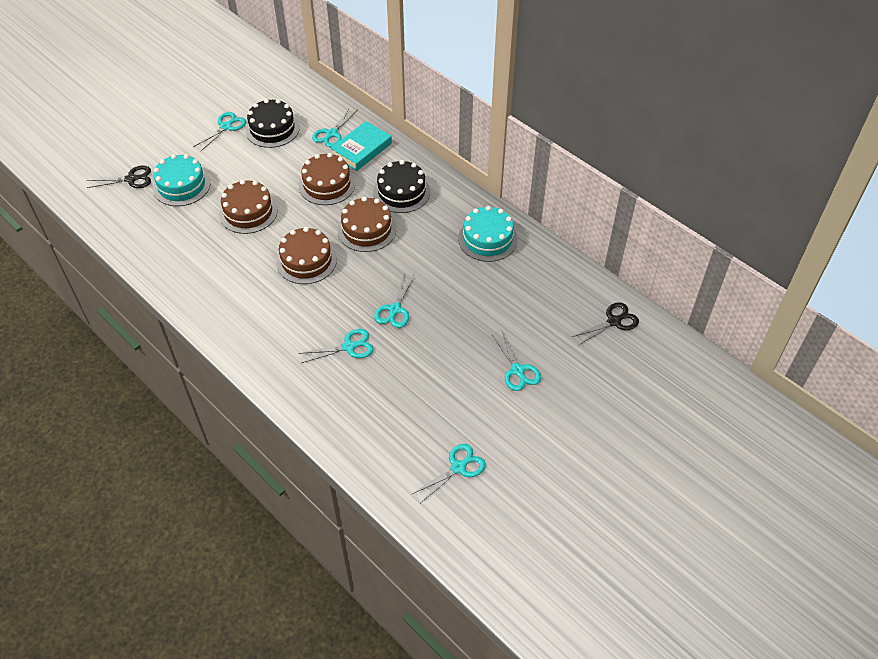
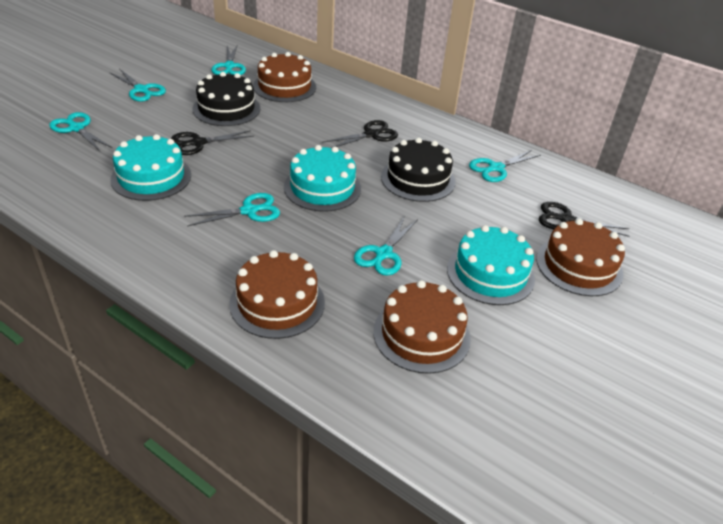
black scissors: [87,165,151,188] [572,302,639,346] = 2 -> [171,130,254,155] [323,120,398,148] [539,202,630,237] = 3
turquoise book: [330,121,392,171] = 1 -> none = 0
turquoise cake: [153,154,210,206] [458,206,518,262] = 2 -> [110,134,191,201] [284,145,361,212] [447,225,535,305] = 3

